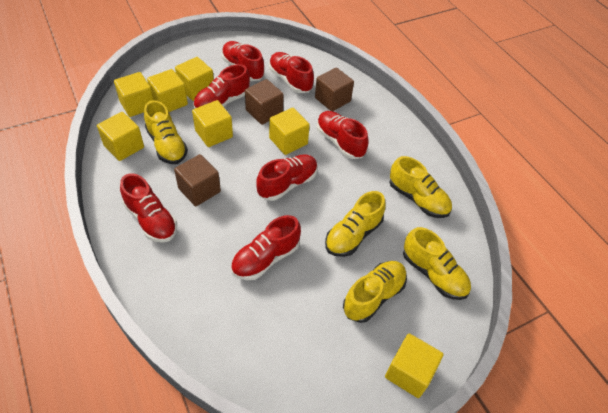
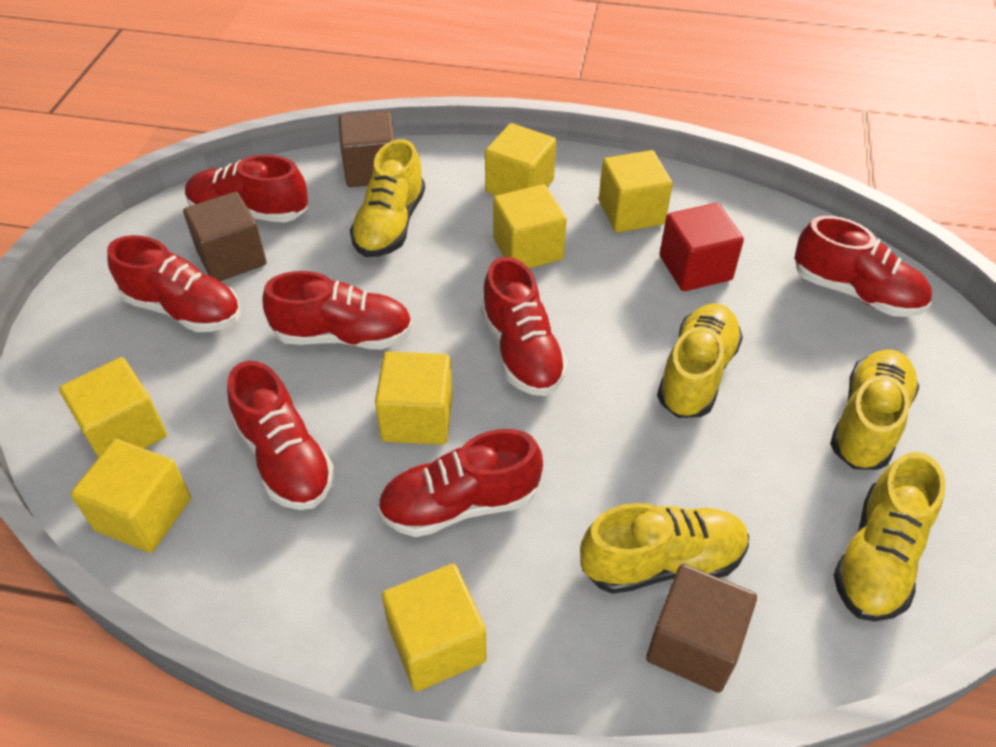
red cube: none = 0 -> [659,203,744,291] = 1

